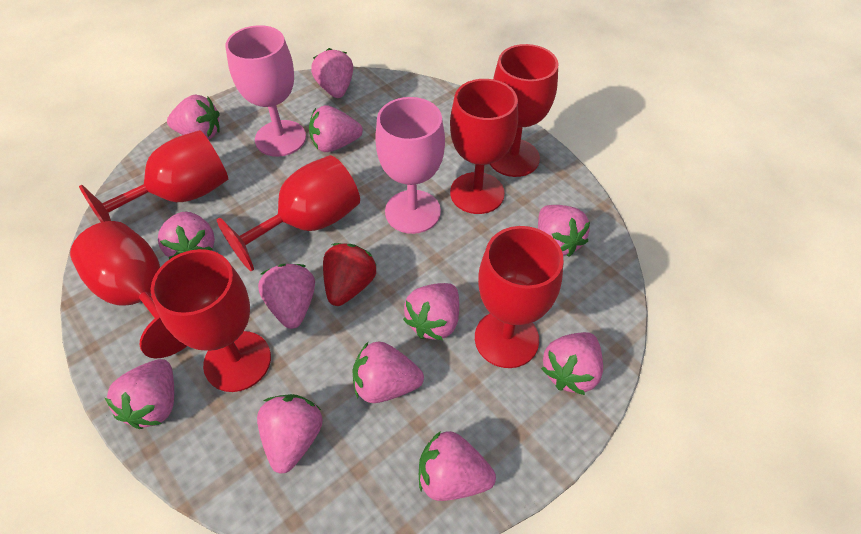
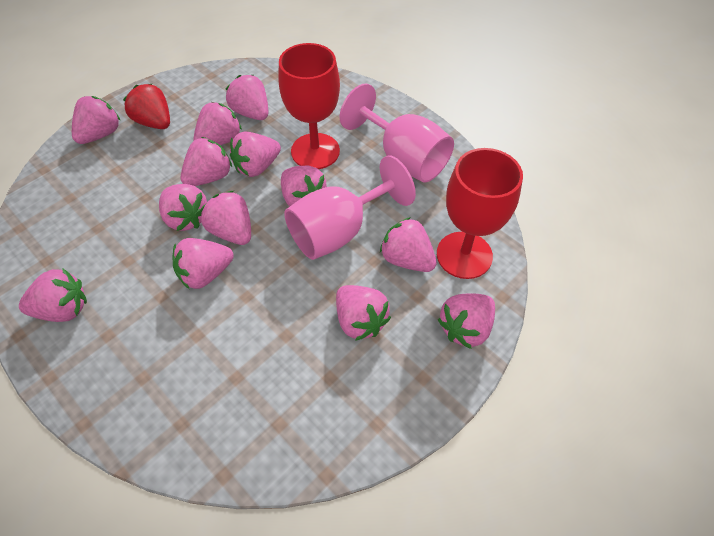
pink strawberry: [105,359,174,429] [158,212,215,259] [167,95,220,140] [257,394,323,474] [258,264,315,329] [309,105,363,152] [311,48,353,98] [353,342,424,403] [403,283,459,340] [419,431,496,501] [538,205,590,257] [541,332,603,395] = 12 -> [19,269,87,322] [72,96,121,144] [159,184,207,231] [173,238,234,289] [181,137,232,186] [193,102,242,145] [200,191,251,245] [226,75,268,120] [230,132,281,177] [281,166,327,206] [336,285,391,341] [380,217,437,272] [437,294,495,349] = 13
red goblet: [70,221,187,358] [79,130,228,222] [151,249,271,392] [217,155,360,271] [450,79,518,214] [475,226,564,368] [490,44,558,177] = 7 -> [278,43,340,169] [437,148,523,279] = 2

